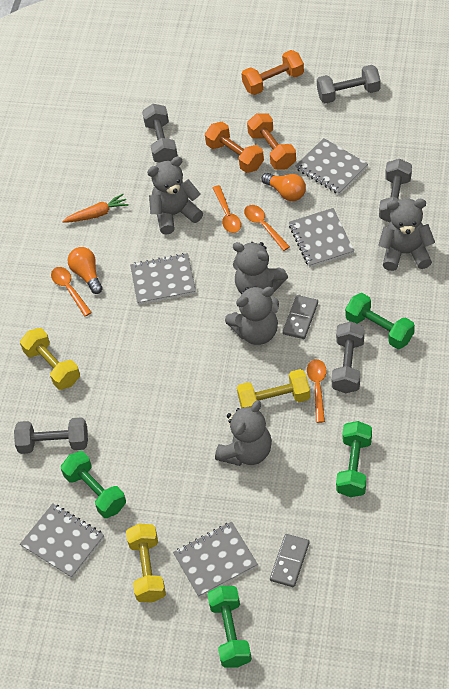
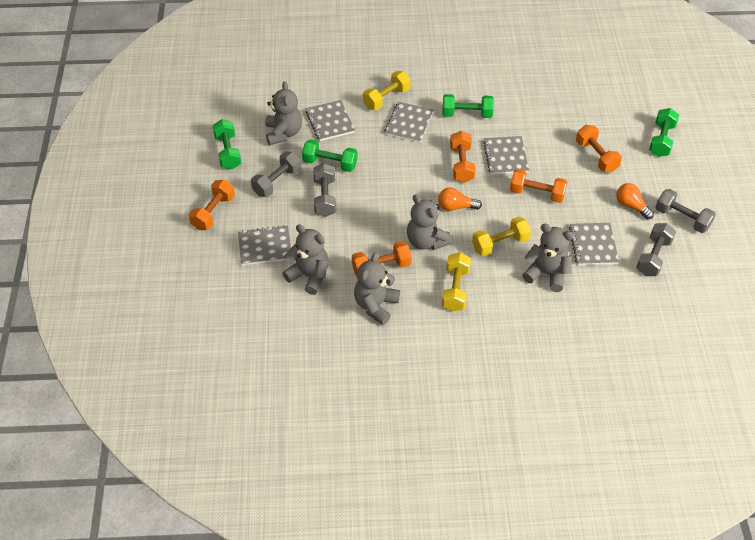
grey domino: [270,534,310,587] [283,295,318,339] = 2 -> none = 0
grey dumbbell: [14,417,88,454] [142,104,178,163] [317,65,381,104] [332,321,364,393] [379,159,412,223] = 5 -> [251,152,301,197] [313,163,336,217] [636,223,676,276] [656,189,716,233] = 4
orange carrot: [62,194,129,223] = 1 -> none = 0
orange dumbbell: [205,122,264,173] [241,50,304,95] [247,113,296,170] = 3 -> [189,180,235,230] [352,241,412,276] [450,131,476,183] [510,169,567,203] [576,125,622,173] = 5
orange spoon: [51,267,92,317] [213,185,241,233] [244,205,290,251] [307,359,327,423] = 4 -> none = 0

